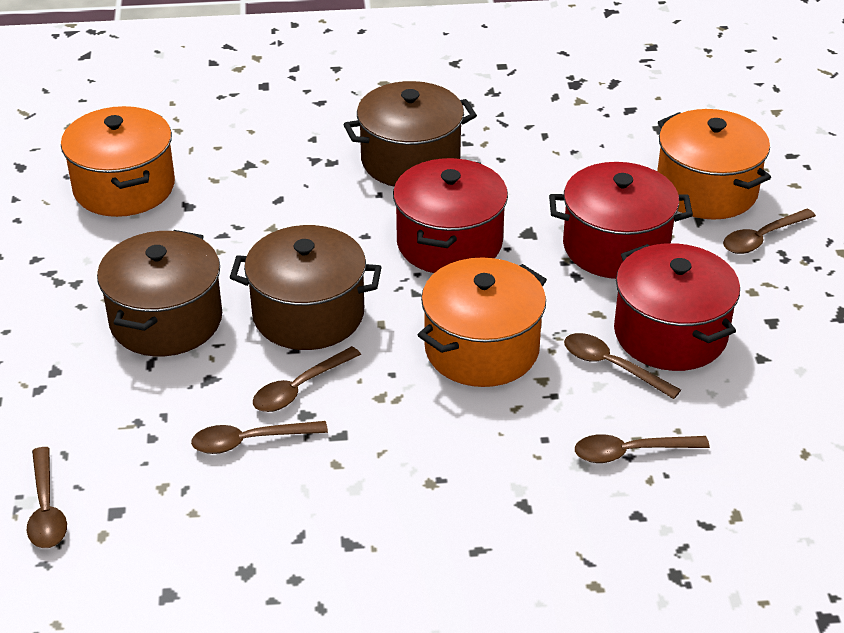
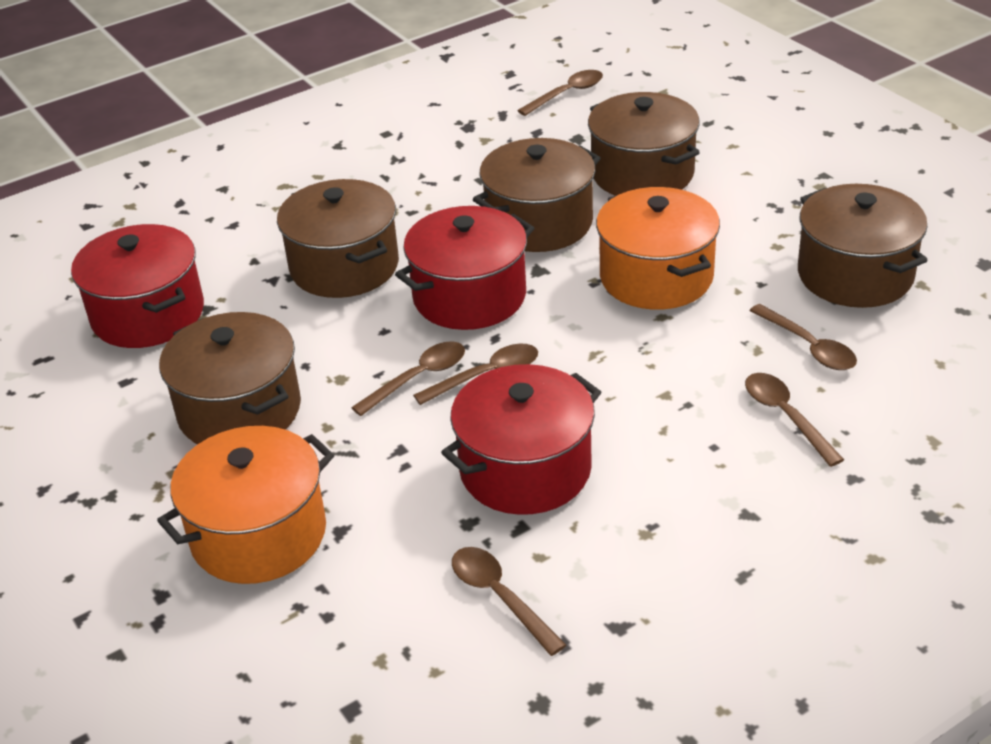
brown pot: [97,230,222,356] [230,225,382,350] [343,81,477,187] = 3 -> [159,312,301,444] [277,179,399,298] [473,138,601,252] [588,92,700,196] [798,184,928,308] = 5
orange pot: [61,106,175,217] [418,257,547,387] [657,109,771,220] = 3 -> [157,426,334,584] [596,187,720,310] = 2

